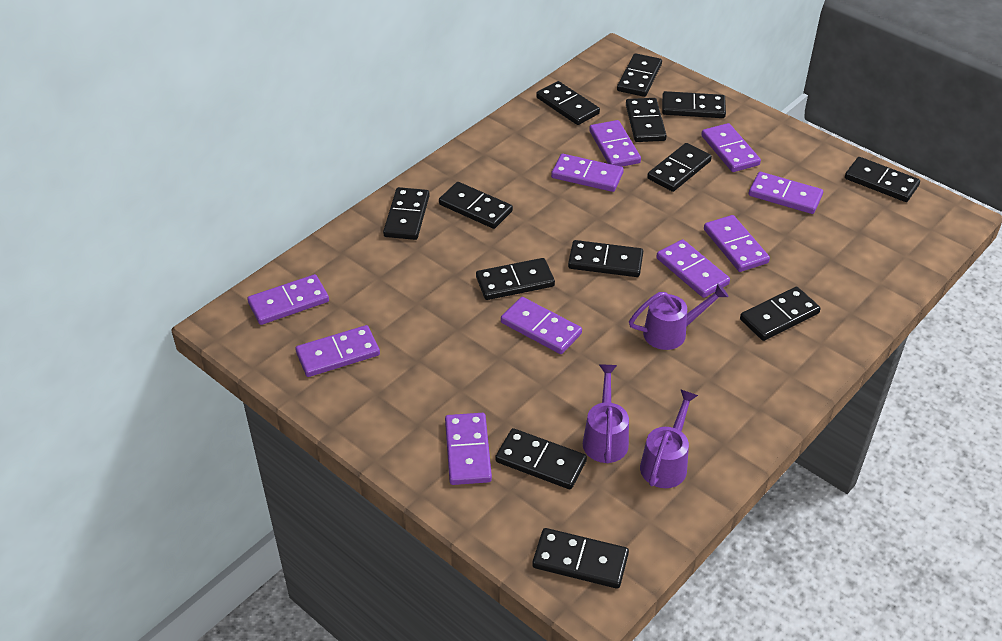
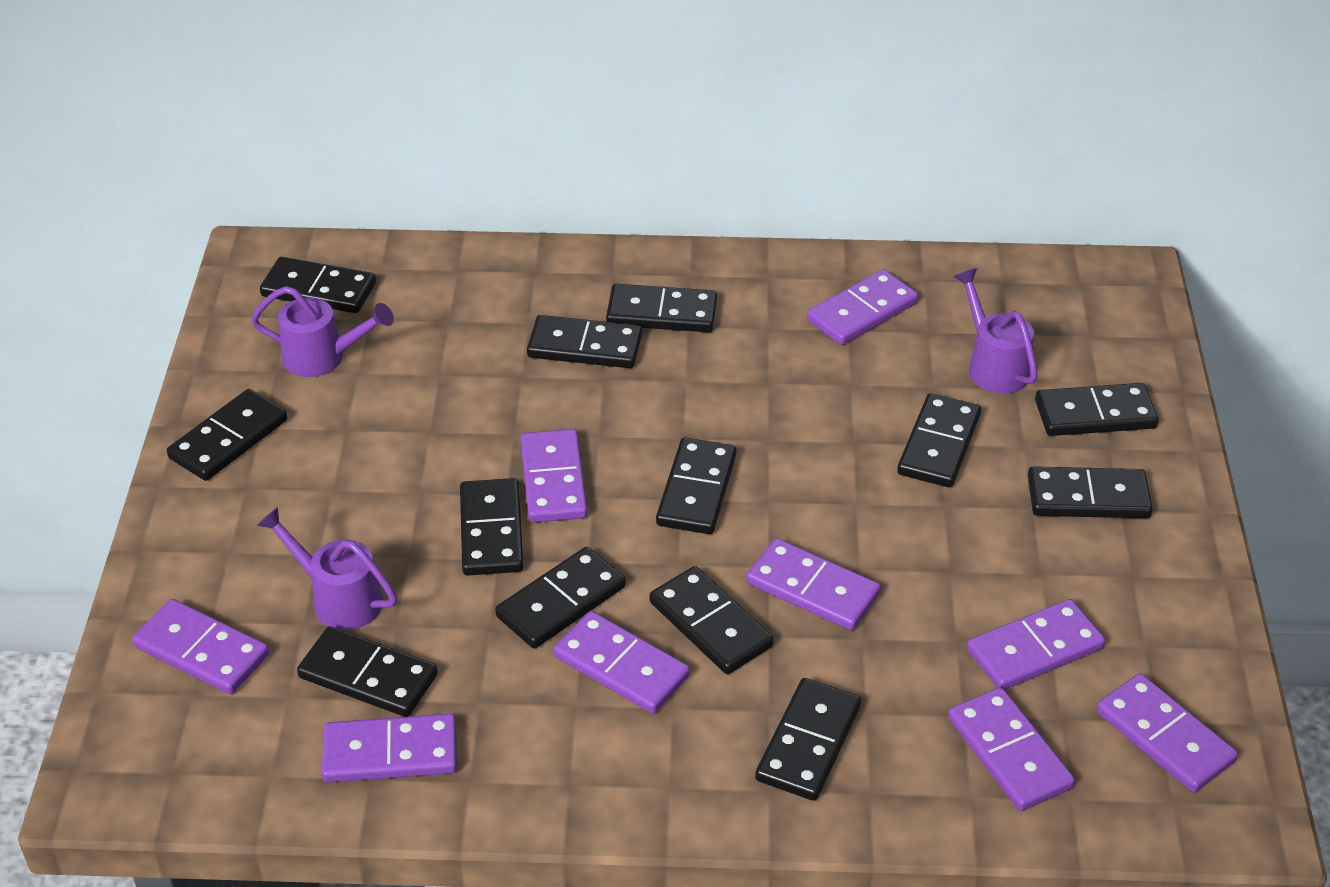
purple domino: [247,274,329,325] [296,325,380,377] [445,413,492,485] [501,297,582,354] [551,154,624,192] [589,120,641,167] [656,239,730,298] [701,123,761,172] [704,215,770,272] [749,172,823,214] = 10 -> [132,599,269,694] [322,714,457,783] [521,429,588,523] [554,611,690,714] [746,538,881,630] [807,269,918,345] [948,687,1075,811] [967,599,1105,690] [1096,673,1238,793] = 9

